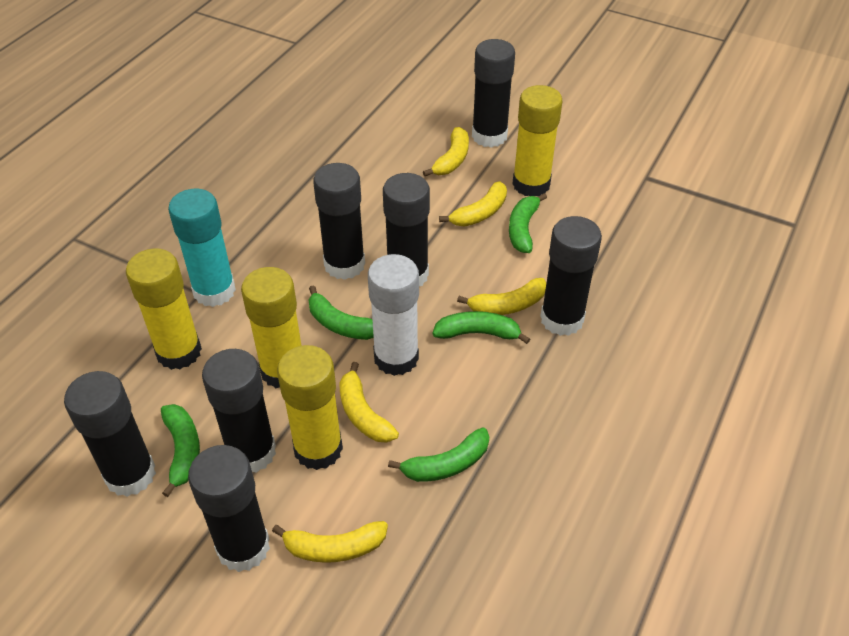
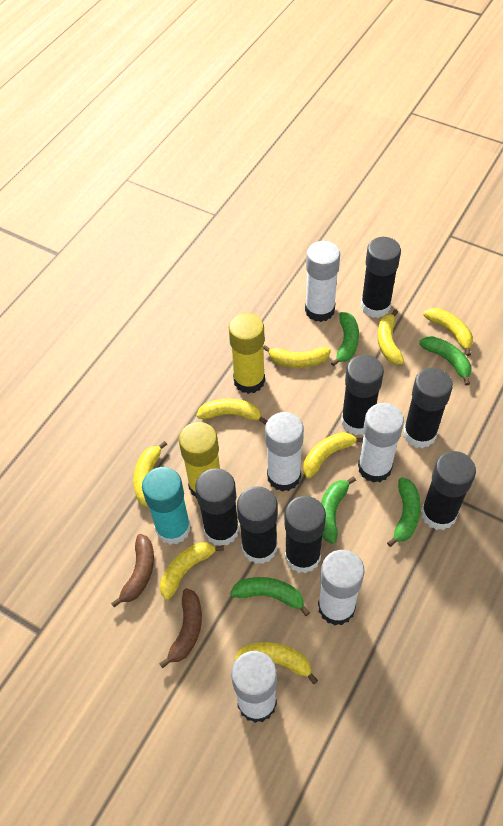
brown banana: none = 0 -> [111,534,154,607] [159,588,202,668] = 2
white glue stick: [368,254,419,376] = 1 -> [231,651,277,723] [265,412,304,492] [305,241,340,322] [318,550,365,626] [358,403,404,483] = 5
yellow banana: [272,521,388,563] [339,362,399,443] [423,127,469,176] [439,181,507,227] [457,278,546,315] = 5 -> [133,441,167,507] [160,542,224,600] [196,399,267,424] [234,642,318,684] [263,345,331,368] [303,432,363,478] [378,309,404,364] [423,308,473,356] = 8
yellow glue stick: [126,248,202,370] [241,267,302,389] [277,345,343,470] [512,85,563,196] = 4 -> [179,422,220,499] [229,313,265,394] = 2

